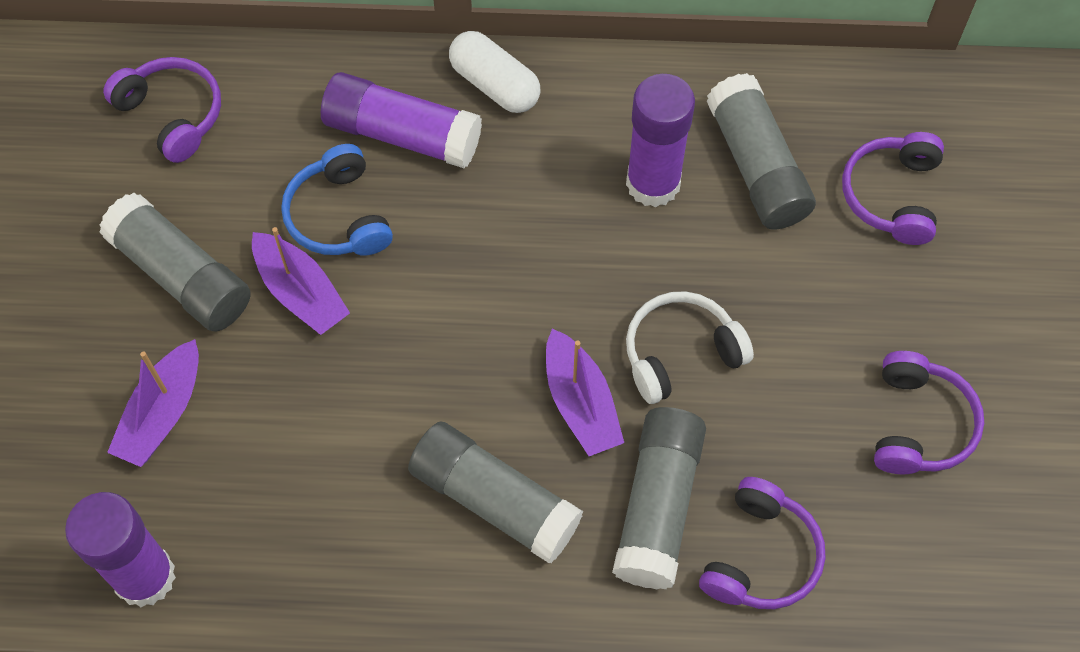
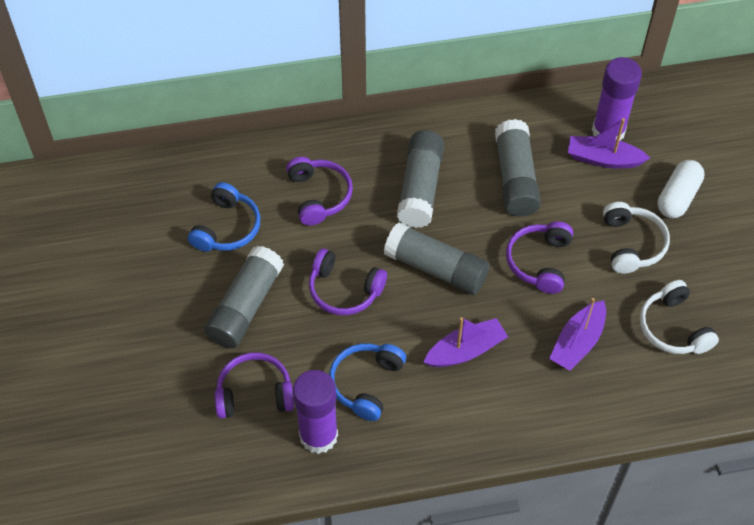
blue headphones: [281,144,393,256] = 1 -> [188,182,260,252] [329,344,406,421] = 2
purple glue stick: [65,492,176,607] [321,72,482,168] [626,74,695,207] = 3 -> [293,370,338,454] [592,57,642,141] = 2
white headphones: [626,291,754,404] = 1 -> [603,202,670,274] [640,280,719,354] = 2

